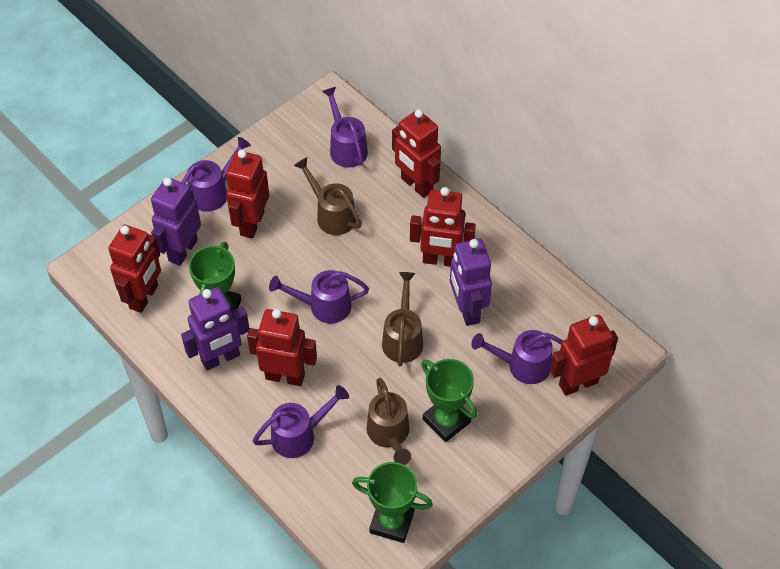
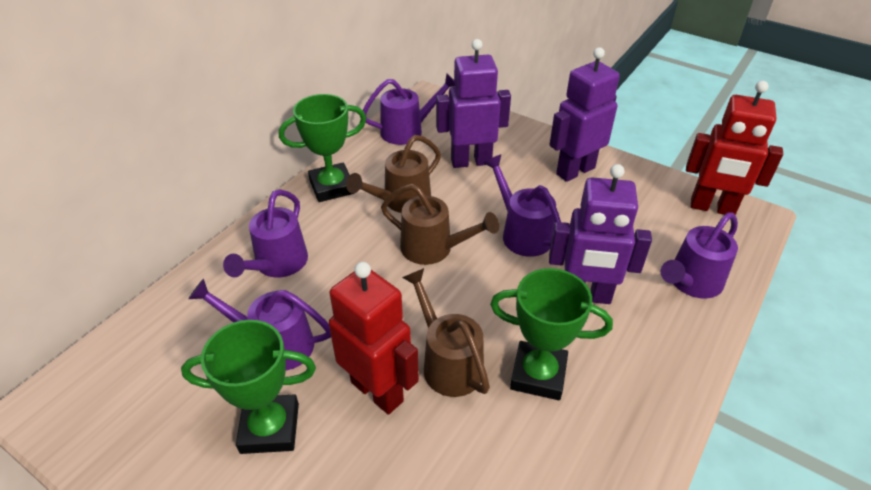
red robot: [108,225,161,313] [226,149,269,239] [247,309,317,386] [392,109,441,198] [410,187,476,267] [550,315,618,396] = 6 -> [329,262,419,415] [686,81,783,215] = 2

